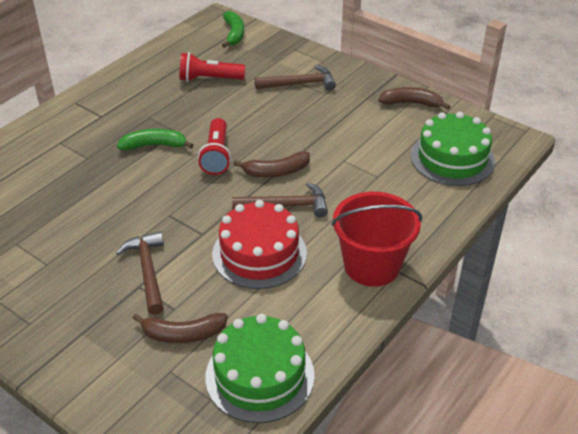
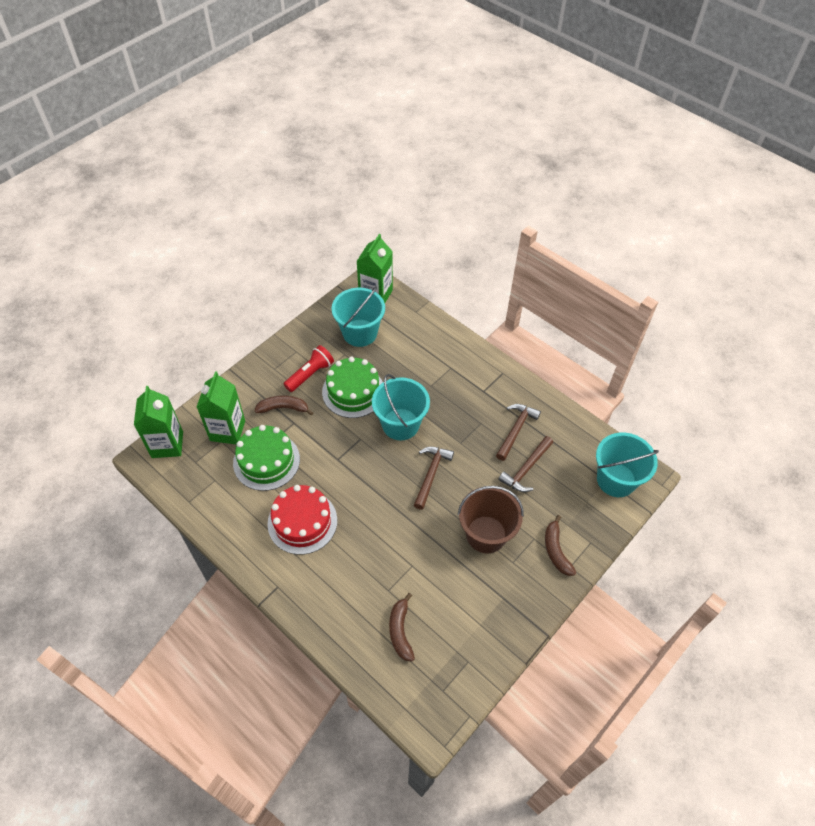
brown bucket: none = 0 -> [458,486,524,553] = 1
green banana: [117,129,193,150] [222,11,244,48] = 2 -> none = 0
green carton: none = 0 -> [134,386,183,458] [197,371,245,445] [356,234,393,302] = 3
red bucket: [331,192,422,287] = 1 -> none = 0
red flashlight: [180,52,245,82] [198,118,231,175] = 2 -> [284,345,334,392] = 1
turquoise bucket: none = 0 -> [332,287,385,347] [372,374,430,440] [596,433,659,497] = 3

